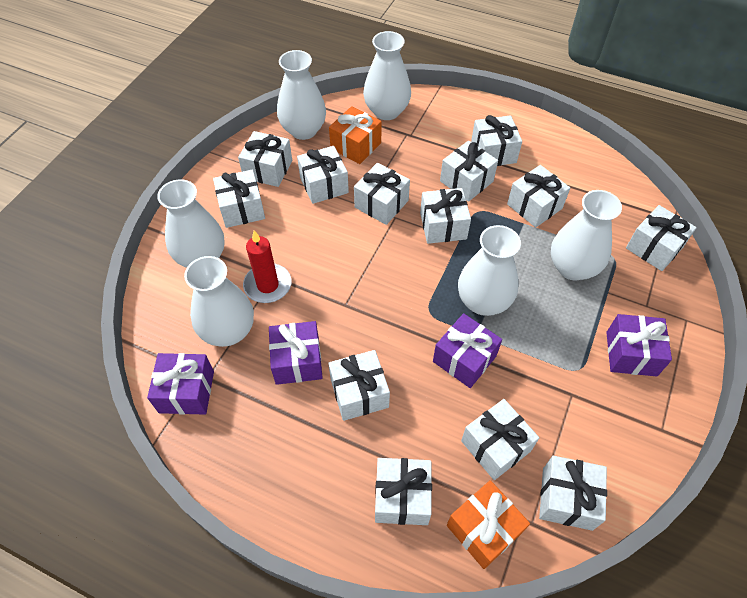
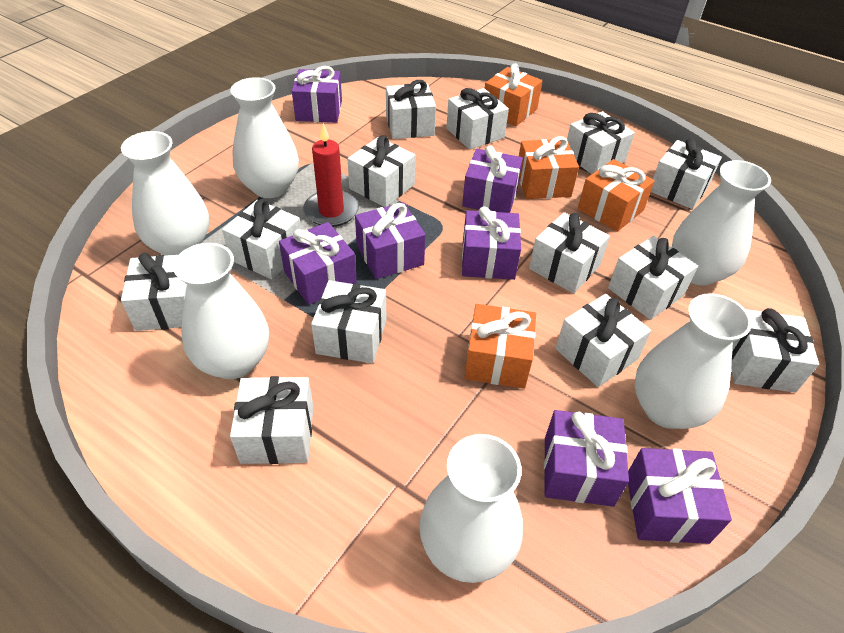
orange gift: [329,106,382,164] [447,480,530,569] = 2 -> [464,304,536,389] [485,63,543,126] [519,136,579,199] [578,159,655,232] = 4
purple gift: [147,353,214,415] [269,321,323,385] [433,313,502,388] [606,314,672,376] = 4 -> [279,222,357,305] [292,66,342,123] [355,202,426,279] [462,145,523,213] [462,207,521,280] [544,410,629,507] [628,448,732,544] = 7

